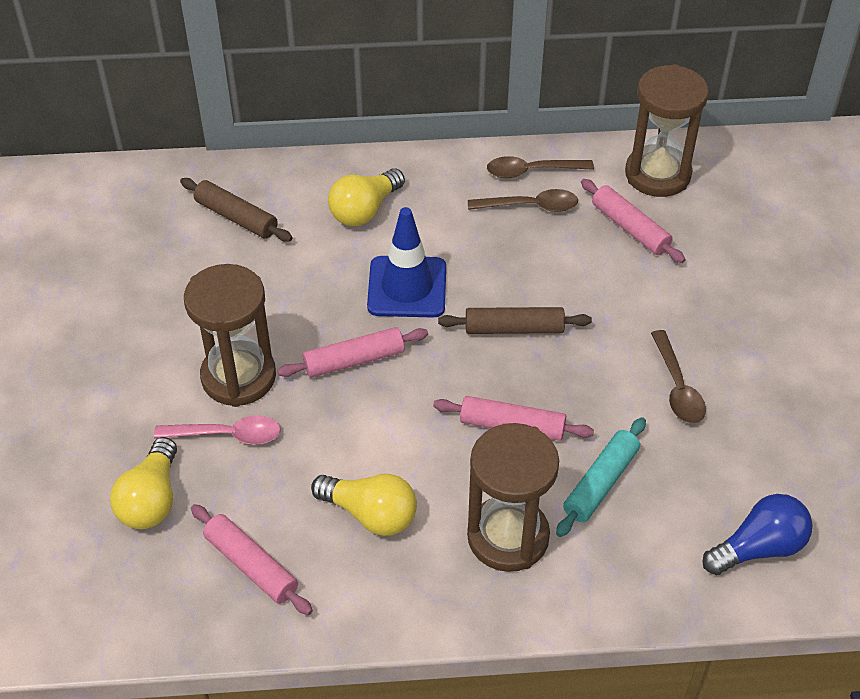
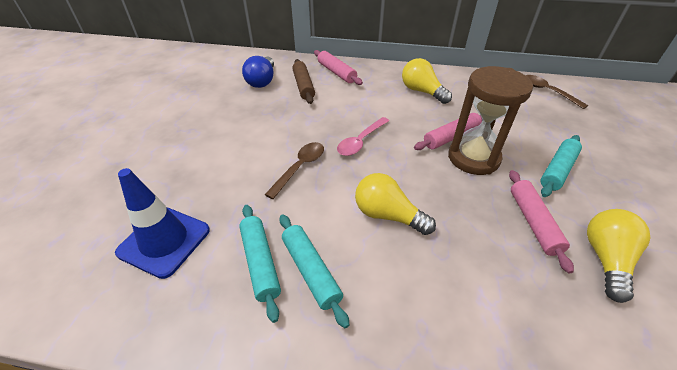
brown hourglass: [184,264,276,407] [467,423,559,572] [625,64,709,197] = 3 -> [448,66,533,175] = 1
brown rolling pin: [180,178,293,242] [438,307,592,334] = 2 -> [292,59,315,104] = 1
brown spoon: [468,189,578,212] [487,156,594,178] [651,330,706,424] = 3 -> [265,142,324,199] [525,75,588,109] = 2
pink rolling pin: [191,504,313,615] [277,327,428,378] [433,396,594,441] [581,179,686,263] = 4 -> [314,50,363,85] [414,113,482,150] [509,170,574,273] = 3
turquoise rolling pin: [556,417,646,537] = 1 -> [239,205,281,323] [280,215,349,328] [541,135,582,197] = 3

